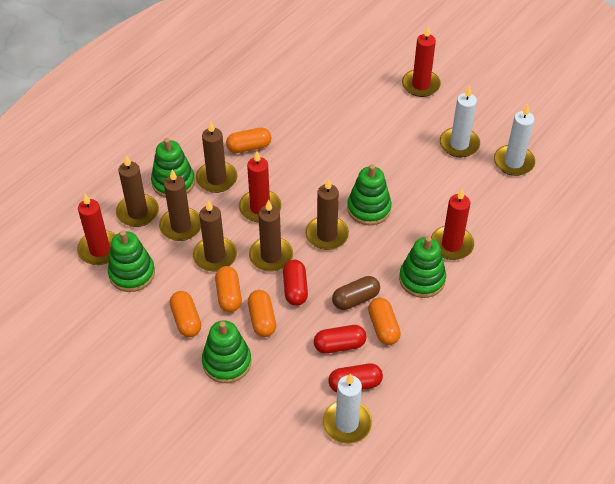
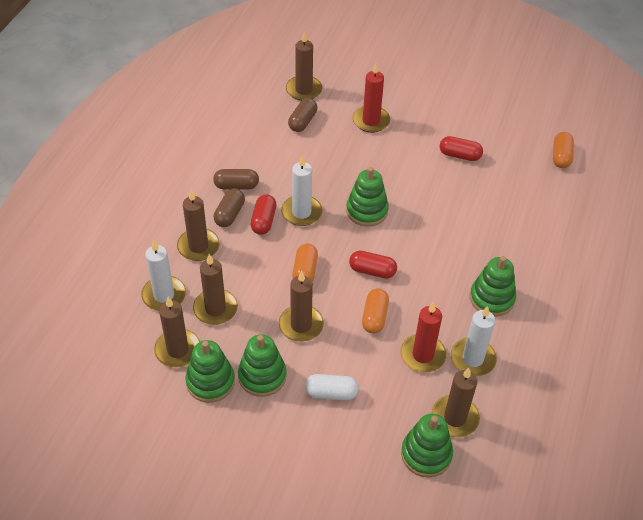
brown capsule: [332,276,380,310] = 1 -> [213,169,259,189] [214,188,245,227] [288,98,317,132] = 3
orange capsule: [170,291,201,337] [215,266,242,312] [226,128,271,153] [248,290,276,337] [368,298,401,345] = 5 -> [292,244,318,282] [362,288,389,334] [553,132,574,168] = 3
red candle: [77,194,116,265] [239,151,281,222] [402,27,441,97] [431,189,474,260] = 4 -> [353,63,390,133] [400,302,447,373] = 2
white capsule: none = 0 -> [305,374,359,400] = 1

